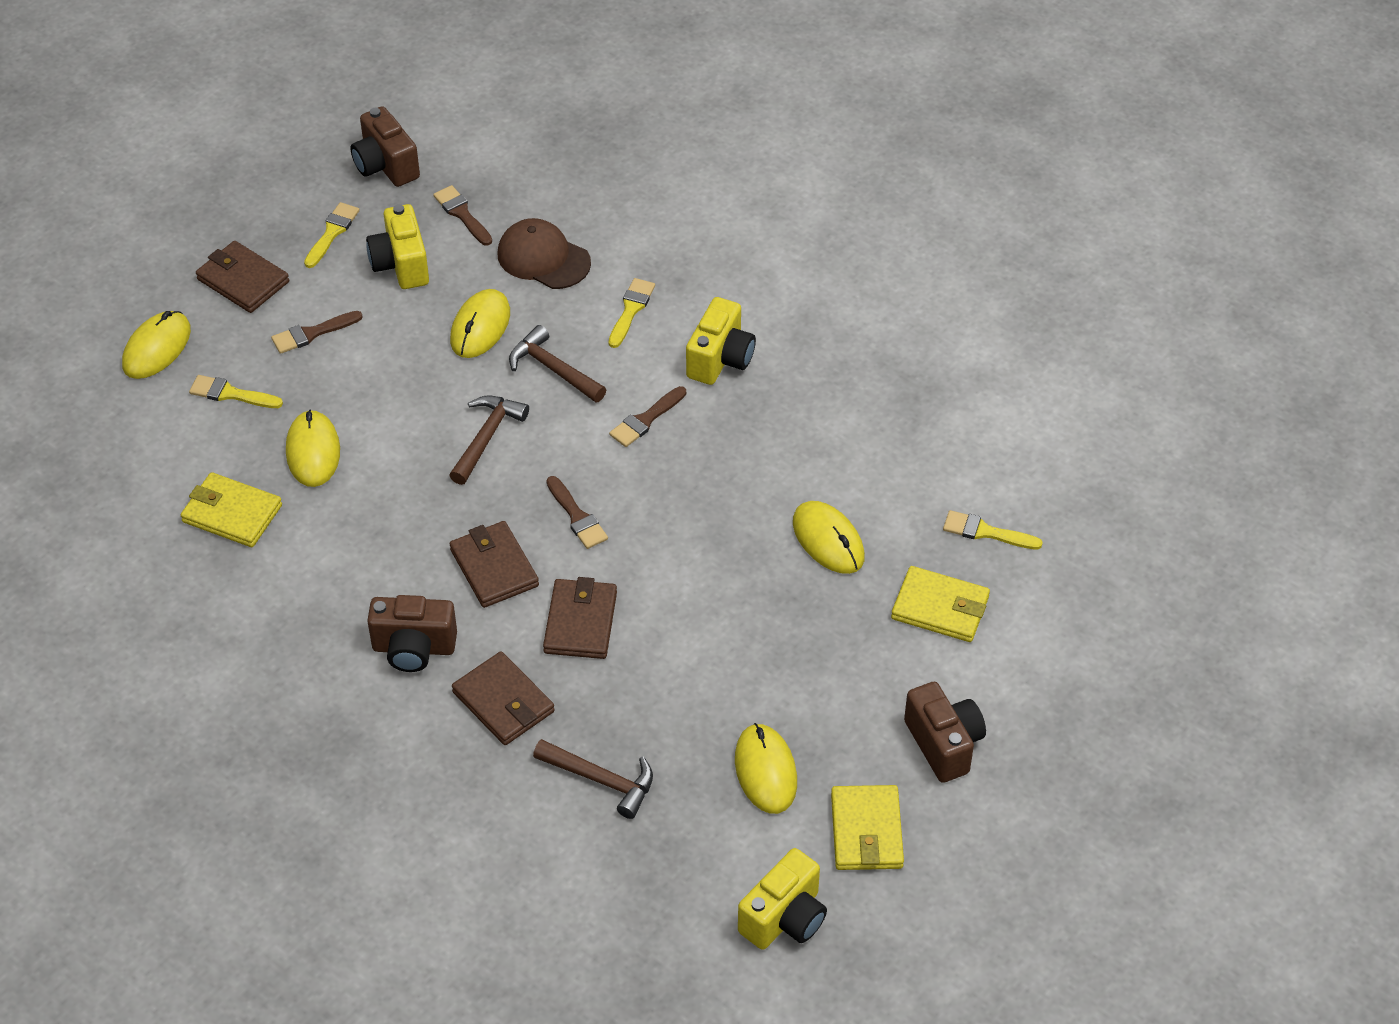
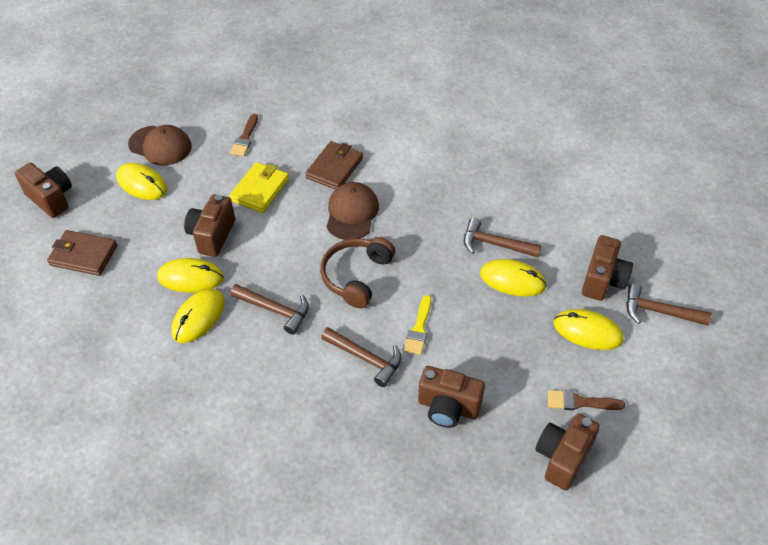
brown brush: [271,311,363,354] [433,185,492,246] [546,476,608,549] [609,386,686,447] = 4 -> [230,114,258,156] [548,390,625,410] = 2
brown camera: [350,106,420,187] [367,595,457,672] [904,682,986,783] = 3 -> [15,163,72,218] [184,194,235,257] [418,366,485,428] [535,414,600,490] [582,235,633,301] = 5
brown cap: [498,218,591,289] = 1 -> [128,125,192,165] [326,182,379,240] = 2
brown hammer: [449,395,529,485] [509,325,606,402] [533,739,653,819] = 3 -> [230,284,309,335] [321,327,401,387] [464,218,541,257] [626,283,712,326] = 4
brown headphones: none = 0 -> [320,237,395,308] = 1
brown wallet: [196,241,289,313] [450,521,539,608] [452,651,555,745] [543,577,617,659] = 4 -> [47,230,117,276] [305,141,363,189] = 2
yellow brush: [189,375,283,408] [304,202,360,268] [609,278,655,348] [943,510,1043,550] = 4 -> [404,295,431,355] = 1
yellow camera: [366,204,429,289] [686,297,756,385] [738,848,827,950] = 3 -> none = 0
yellow wallet: [181,472,282,547] [831,785,904,870] [891,566,990,642] = 3 -> [229,162,289,213] = 1

